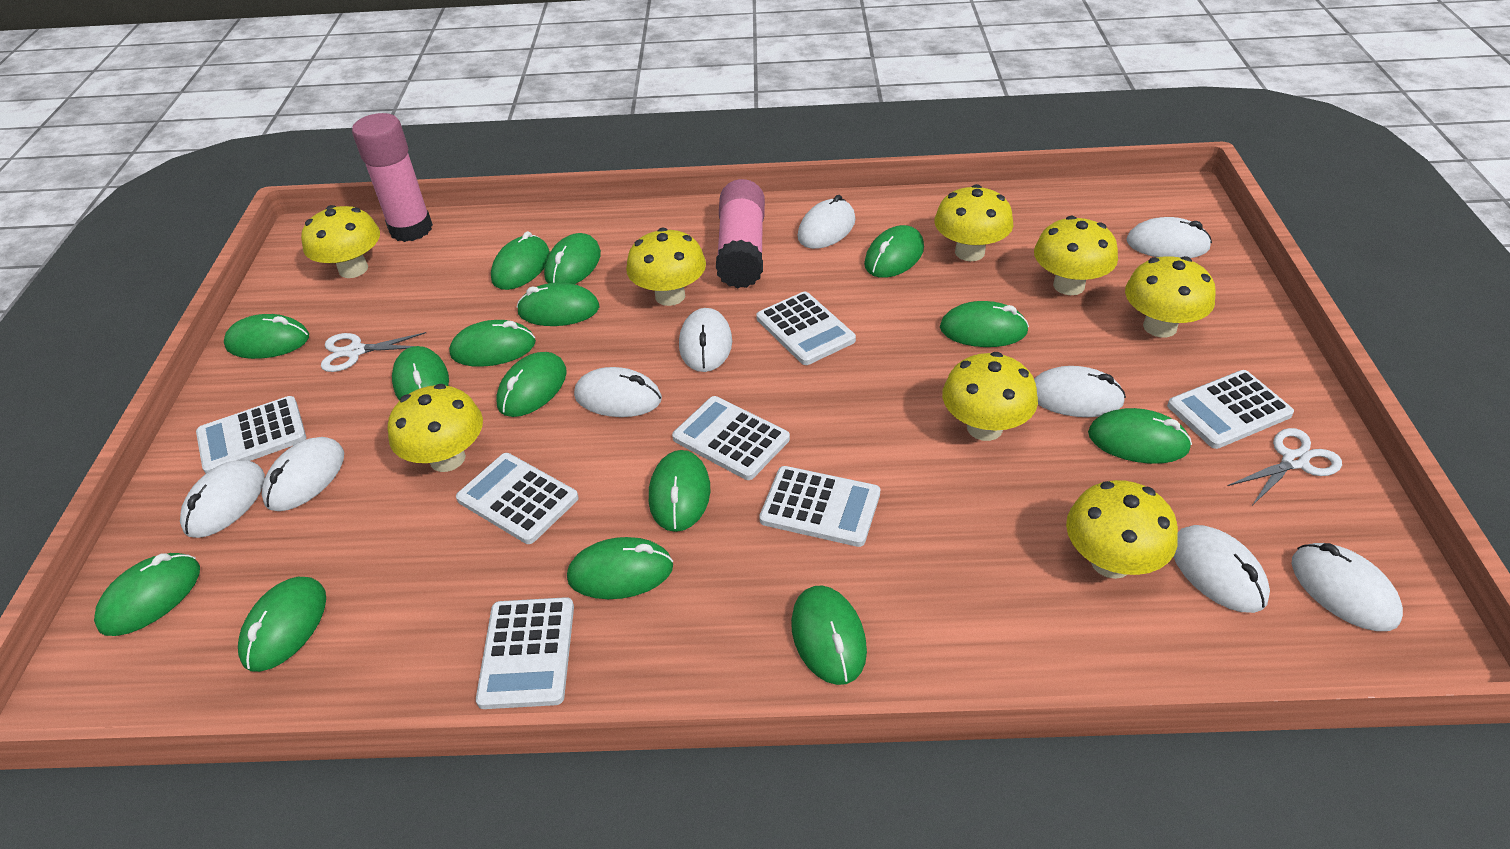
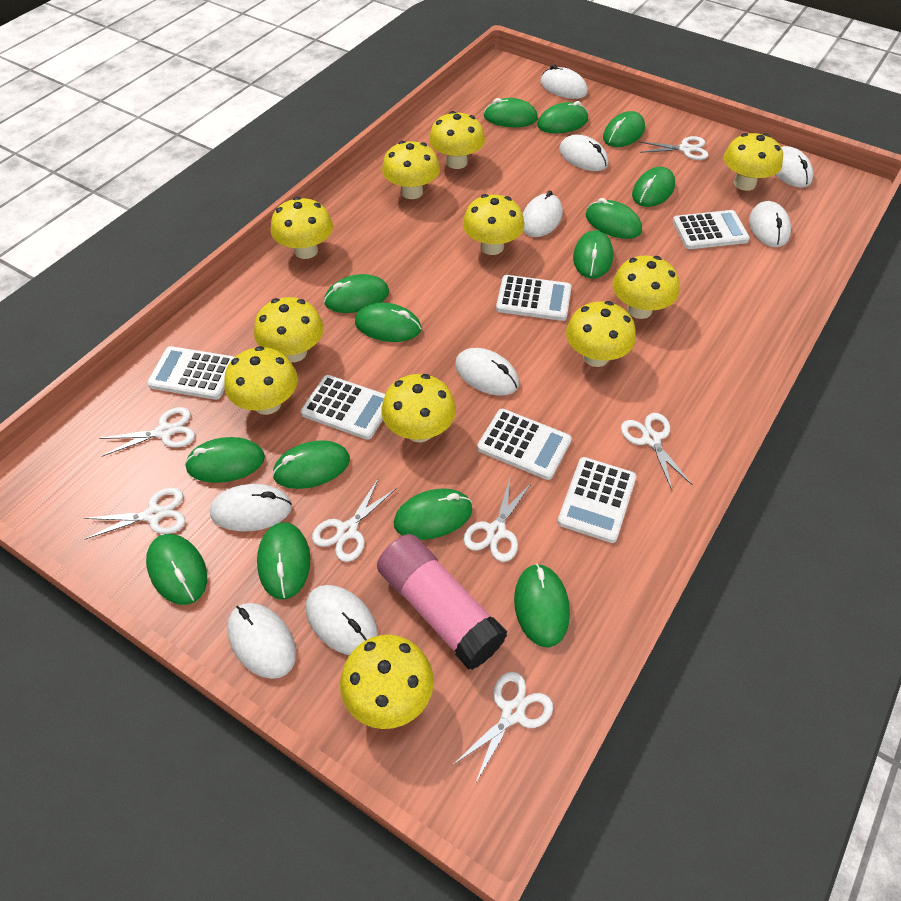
green mouse: [94,553,200,636] [224,314,309,359] [238,577,326,672] [392,346,449,401] [449,320,536,367] [491,231,550,290] [496,352,567,417] [517,283,600,326] [544,233,601,284] [567,537,673,599] [649,450,710,532] [791,585,867,685] [864,225,924,278] [940,301,1029,347] [1088,408,1192,464] = 15 -> [146,534,207,605] [185,437,265,483] [257,522,310,600] [272,440,350,489] [324,274,389,313] [355,303,421,342] [394,488,473,540] [484,98,538,127] [514,564,570,648] [537,101,588,133] [573,230,613,279] [586,198,642,239] [603,111,645,147] [632,167,675,207] = 14
pink glue stick: [352,113,433,242] [716,179,765,288] = 2 -> [377,534,507,670] = 1
white calculator: [196,396,306,473] [456,453,579,544] [476,597,574,709] [672,396,790,480] [756,292,856,365] [759,466,880,547] [1167,370,1294,449] = 7 -> [147,346,235,400] [301,375,385,440] [477,409,572,480] [496,275,572,321] [557,457,636,543] [673,210,750,249] = 6
white scissors: [321,332,426,372] [1228,428,1342,505] = 2 -> [84,487,185,539] [99,407,195,456] [312,478,397,562] [453,672,553,784] [463,475,532,562] [621,413,692,490] [640,136,709,160] = 7
yellow mushroom: [301,205,380,278] [388,384,483,472] [626,228,706,306] [934,184,1013,261] [942,352,1038,441] [1034,216,1118,295] [1066,480,1178,579] [1125,256,1215,337] = 8 -> [224,346,298,415] [254,297,324,362] [271,197,333,259] [340,635,434,729] [381,374,456,442] [382,141,440,199] [429,111,485,169] [463,194,524,255] [566,301,636,367] [613,255,679,319] [724,133,783,191] = 11

